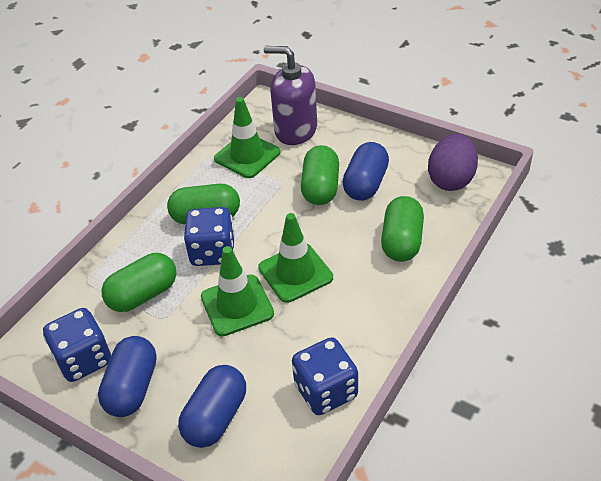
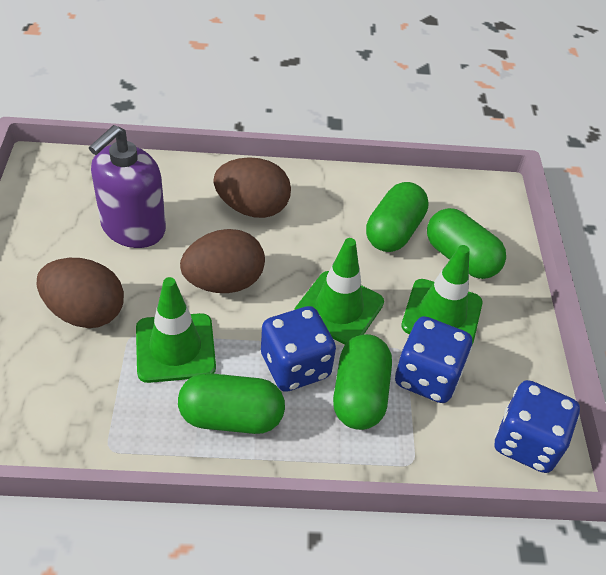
blue capsule: [98,336,157,417] [178,365,246,448] [342,142,389,201] = 3 -> none = 0
brown egg: none = 0 -> [37,258,124,328] [180,229,265,293] [213,157,291,218] = 3
purple egg: [428,134,478,191] = 1 -> none = 0

